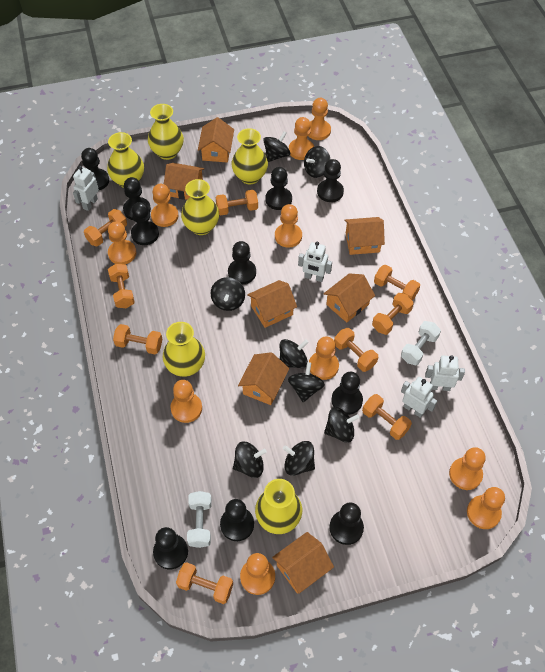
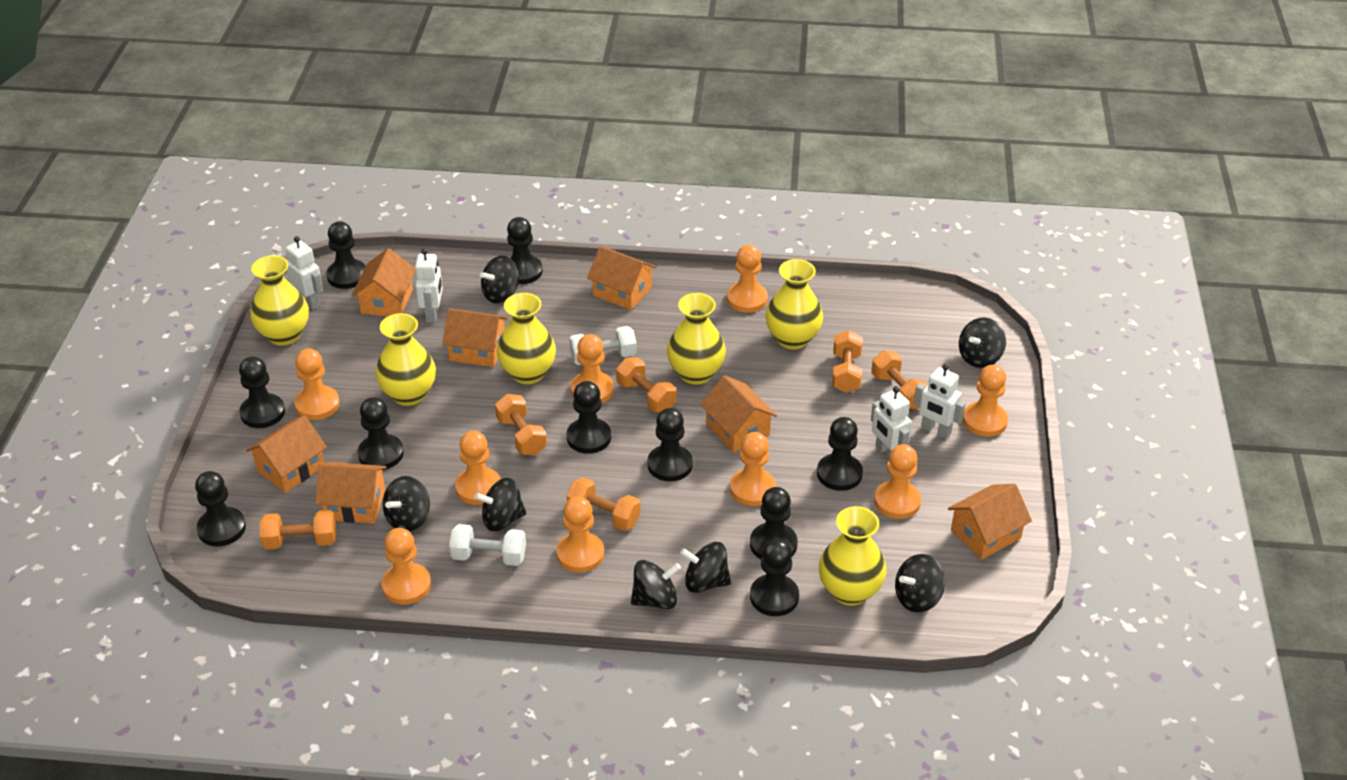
black spinning top: [211,277,245,311] [233,442,267,478] [263,131,290,162] [280,339,309,368] [283,441,315,476] [288,362,325,402] [304,146,330,178] [324,407,360,443] = 8 -> [383,476,430,532] [474,478,526,532] [480,256,519,303] [631,560,681,609] [680,542,731,593] [895,554,945,613] [959,317,1006,368] = 7
orange dumbbell: [84,209,127,246] [108,263,135,308] [113,324,162,354] [176,562,233,604] [216,190,258,215] [334,328,378,372] [362,394,412,440] [372,293,414,335] [374,265,420,300] = 9 -> [260,510,336,549] [495,394,547,455] [567,477,641,531] [616,358,676,413] [832,330,863,393] [871,350,928,409] = 6
orange pawn: [108,221,136,264] [151,184,178,227] [170,380,202,423] [240,553,275,595] [275,204,302,248] [289,117,314,160] [308,98,331,140] [309,336,339,380] [449,447,486,490] [467,487,505,529] = 10 -> [294,348,340,420] [382,528,431,605] [455,431,501,505] [556,496,604,573] [571,334,614,404] [727,244,768,313] [730,432,776,506] [874,444,921,519] [963,365,1008,437] = 9

